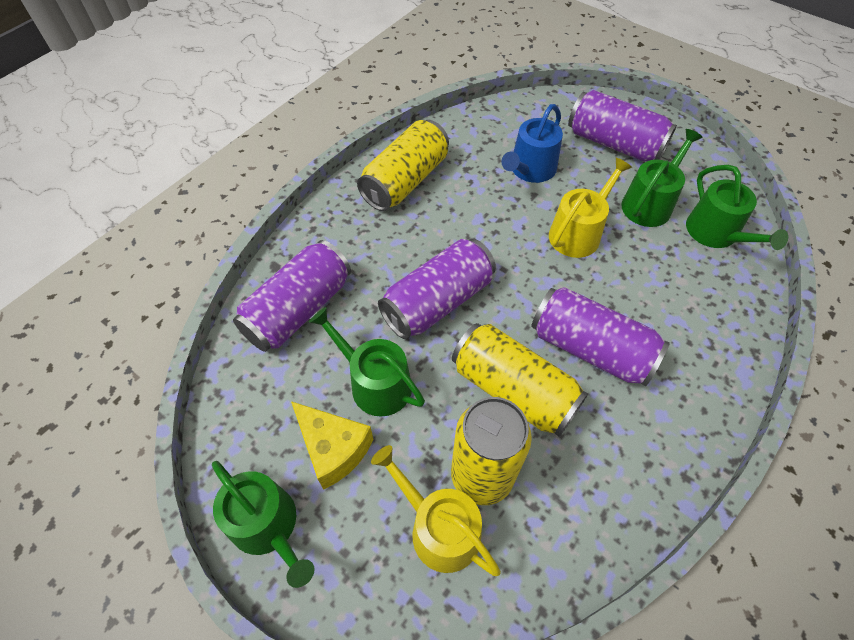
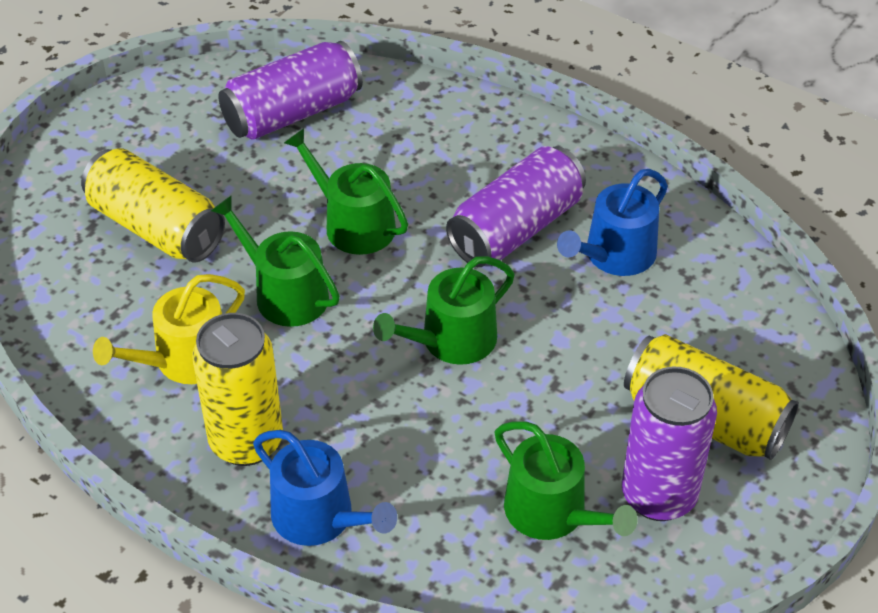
blue watering can: [501,104,563,183] = 1 -> [253,430,397,546] [557,169,668,276] = 2
purple can: [233,240,351,352] [378,239,496,339] [531,287,670,386] [568,90,677,161] = 4 -> [218,41,363,140] [446,146,586,267] [622,366,717,521] = 3
yellow cheese: [291,401,373,490] = 1 -> none = 0
yellow watering can: [371,445,501,576] [549,158,632,258] = 2 -> [93,274,245,384] = 1

